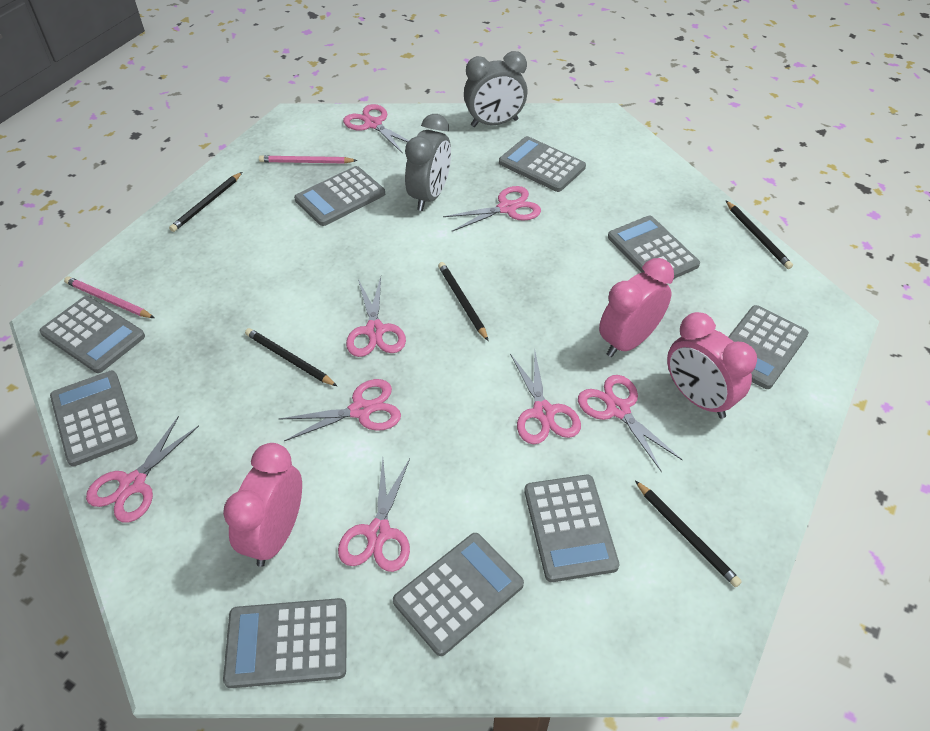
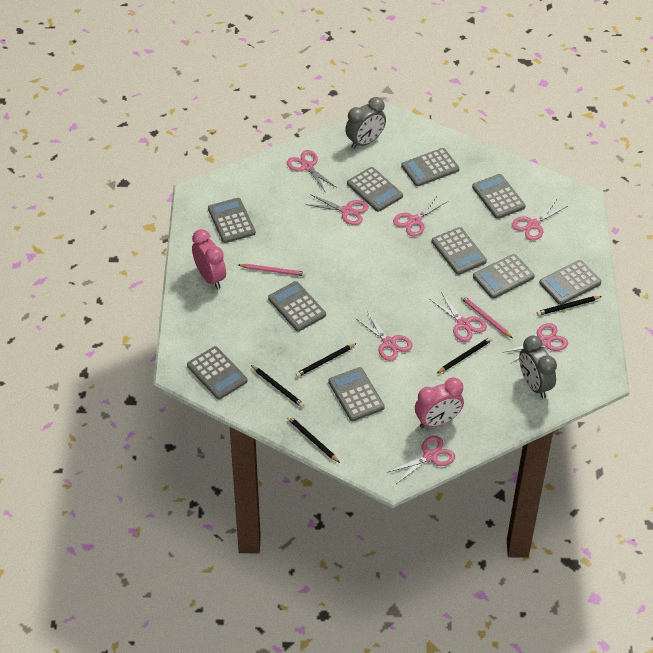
grey calculator: [39,296,145,373] [50,371,138,466] [223,598,347,688] [294,166,385,226] [393,533,524,656] [499,136,586,192] [524,475,619,582] [608,216,700,279] [728,305,809,389] = 9 -> [187,346,248,399] [208,198,256,243] [268,281,326,331] [328,367,385,421] [347,167,403,212] [401,148,459,186] [432,227,487,275] [472,174,525,219] [473,254,535,299] [539,260,601,305] = 10
pink clock: [223,443,302,567] [599,258,674,357] [667,312,757,419] = 3 -> [192,229,226,289] [415,377,464,428] = 2

